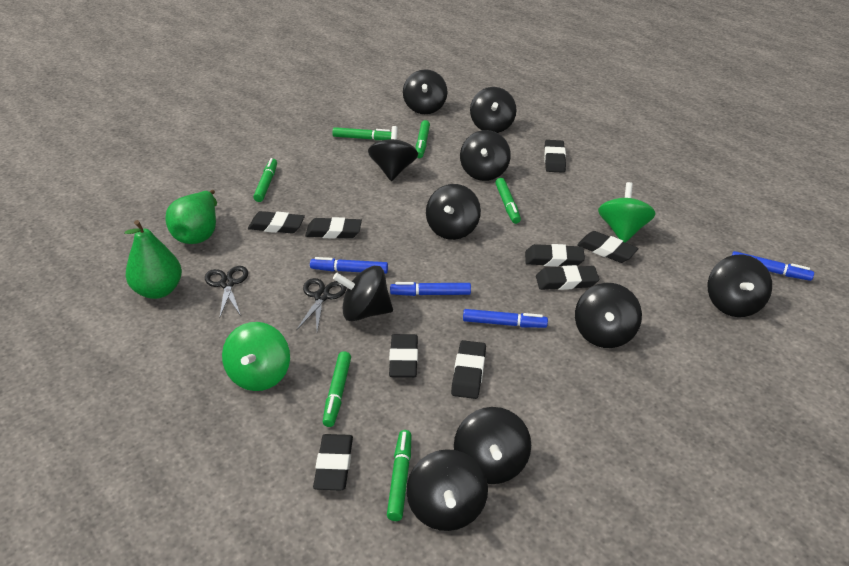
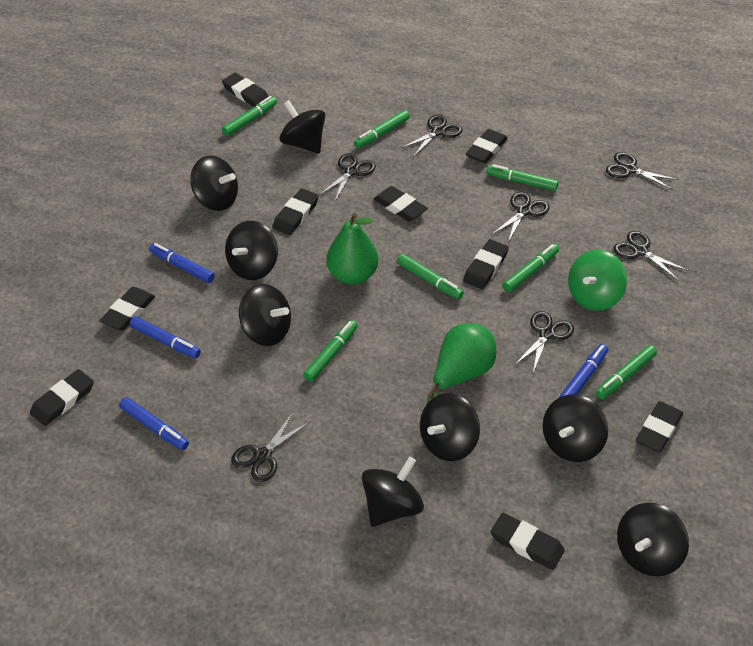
black scissors: [205,266,248,317] [296,278,347,331] = 2 -> [231,413,310,482] [319,153,376,201] [401,115,462,157] [493,192,550,242] [515,311,574,373] [606,152,679,190] [613,231,689,281] = 7
black spinning top: [333,266,393,322] [368,126,418,181] [403,69,447,114] [406,449,488,531] [426,184,481,240] [454,407,531,484] [460,130,511,181] [470,87,516,133] [575,283,642,348] [708,254,772,317] = 10 -> [190,156,238,211] [225,221,278,280] [239,284,291,346] [279,100,326,154] [362,456,424,527] [420,393,480,461] [543,394,608,462] [617,503,689,576] = 8
green marker: [253,158,277,202] [323,351,351,427] [332,127,391,140] [387,430,411,521] [416,120,430,158] [495,178,521,224] = 6 -> [222,96,277,136] [303,320,358,382] [354,110,410,148] [397,254,464,299] [486,164,559,191] [503,244,559,292] [596,345,657,399] = 7
green spinning top: [222,322,290,391] [598,182,656,243] = 2 -> [568,250,627,311] = 1

